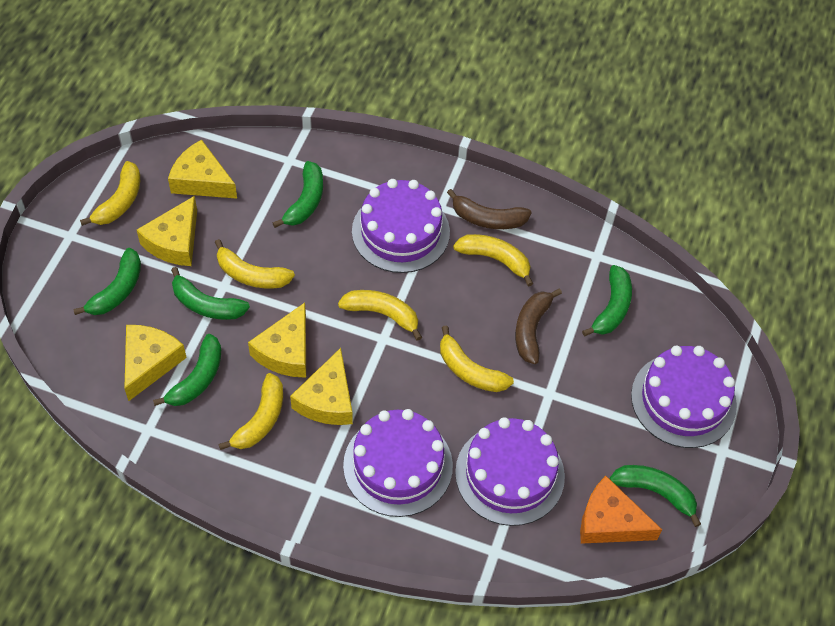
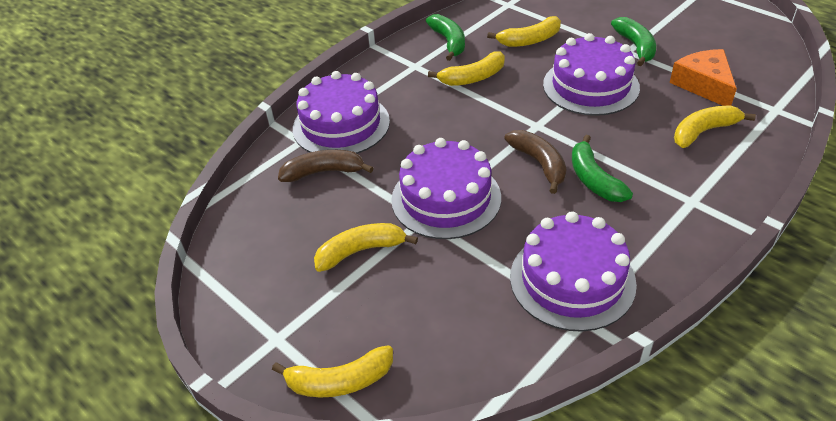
green banana: [73,248,141,315] [153,334,221,406] [171,267,250,320] [273,161,323,228] [582,265,632,336] [609,465,701,527] = 6 -> [426,14,465,61] [572,135,633,202] [611,17,656,66] = 3
yellow banana: [80,161,140,226] [215,239,295,289] [218,373,283,450] [338,290,422,341] [440,326,514,392] [453,234,533,287] = 6 -> [272,345,393,397] [314,223,418,272] [428,51,505,86] [487,16,561,47] [674,105,756,148] = 5
yellow cheese: [124,325,187,401] [137,196,197,266] [168,140,237,199] [248,303,306,378] [290,348,353,425] = 5 -> none = 0

